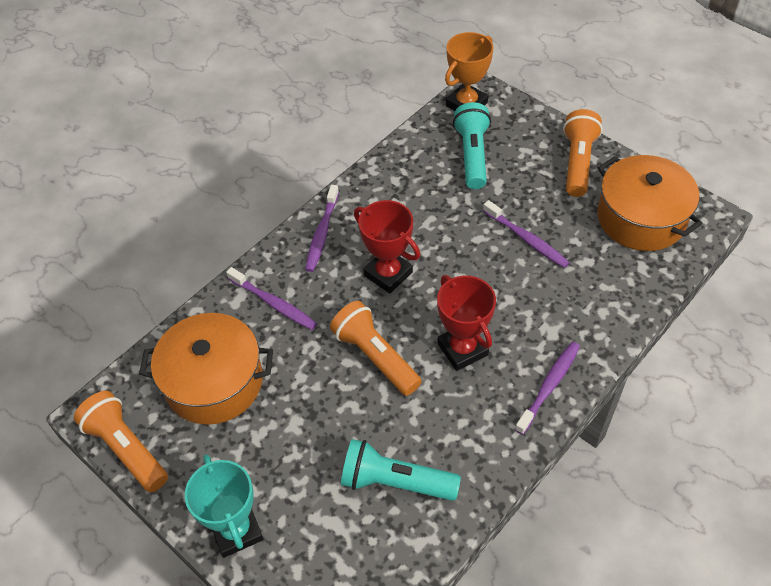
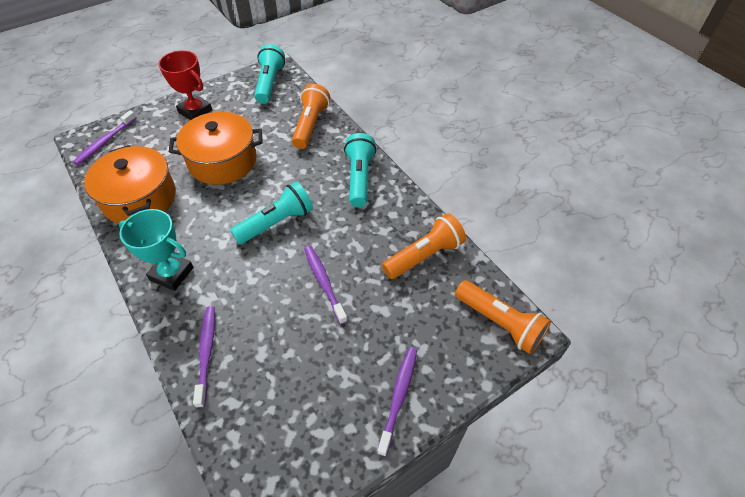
orange trophy: [445,32,494,111] = 1 -> none = 0
red trophy: [354,200,420,293] [437,275,496,371] = 2 -> [159,50,212,120] = 1
turquoise flashlight: [341,439,461,501] [453,102,491,189] = 2 -> [230,182,313,244] [254,44,285,104] [344,133,376,207] = 3

